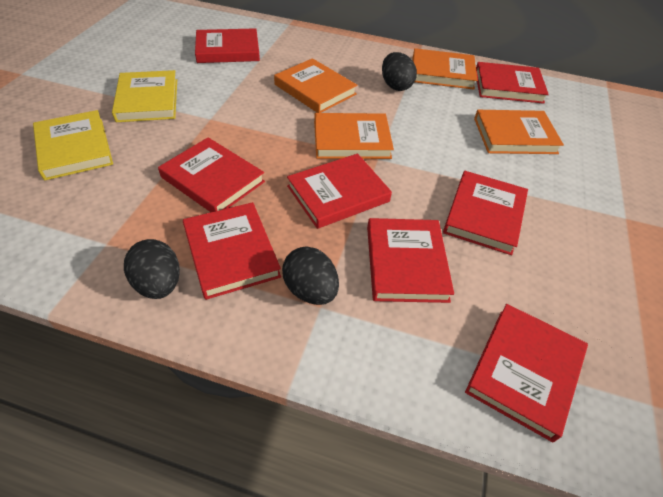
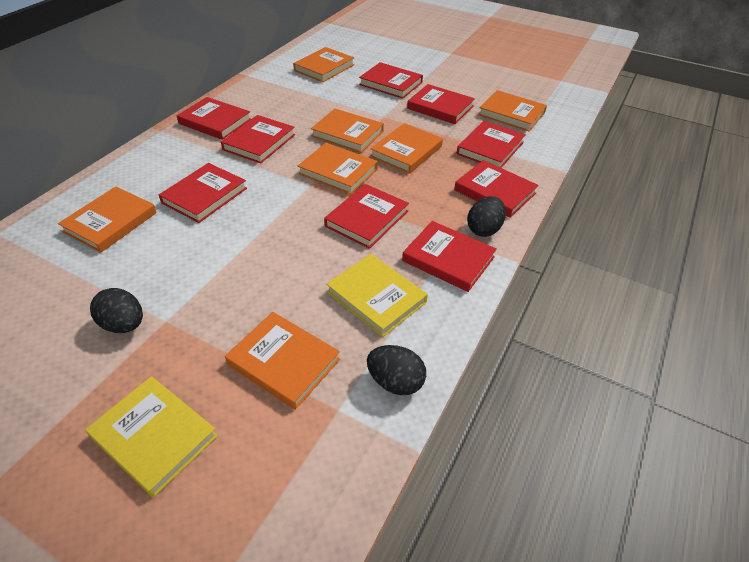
orange book: [274,58,357,113] [314,113,394,159] [412,48,477,90] [474,110,564,154] = 4 -> [58,186,157,253] [225,312,340,410] [293,47,354,82] [298,143,378,195] [311,109,384,153] [370,123,443,174] [478,90,547,131] = 7
red book: [158,137,265,212] [183,202,281,300] [195,28,260,63] [287,154,392,229] [367,218,454,303] [443,171,528,255] [465,304,588,442] [476,62,549,104] = 8 -> [159,163,247,223] [177,97,251,140] [221,115,295,164] [324,184,409,249] [359,62,423,99] [402,221,497,292] [407,84,475,124] [454,160,539,218] [457,121,526,168] = 9

